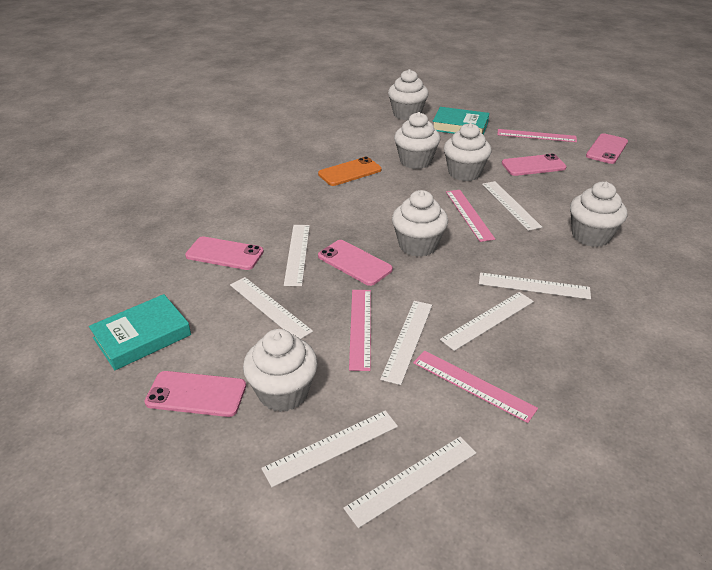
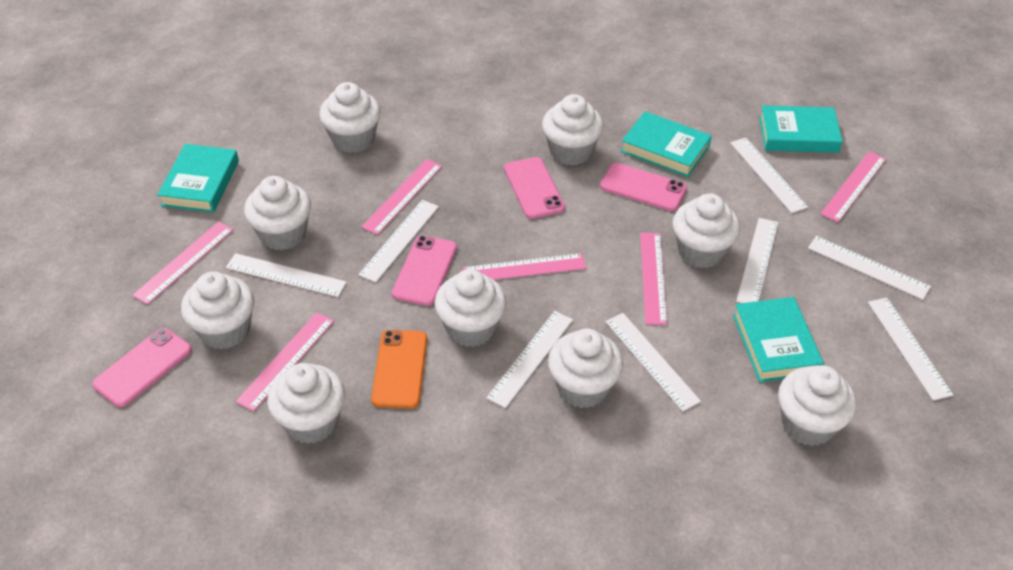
pink phone: [144,371,246,417] [185,236,264,270] [318,240,393,286] [502,154,567,176] [586,133,628,164] = 5 -> [92,328,192,407] [392,235,457,306] [504,157,565,219] [600,163,687,211] = 4
pink ruler: [349,290,371,371] [413,351,538,423] [446,190,495,242] [497,129,577,142] = 4 -> [132,221,234,305] [235,312,334,412] [361,159,442,235] [462,253,586,280] [640,233,667,325] [820,151,886,222] = 6
turquoise book: [89,294,191,370] [433,107,489,135] = 2 -> [157,144,239,213] [621,111,712,177] [733,297,824,382] [759,106,843,153] = 4
white cupcake: [243,329,318,412] [388,69,429,120] [392,190,448,257] [394,112,441,169] [444,123,492,181] [570,182,627,247] = 6 -> [181,271,254,349] [244,176,311,250] [267,363,345,444] [319,82,381,153] [435,269,507,347] [542,94,604,165] [548,329,623,408] [672,193,740,268] [778,365,857,446] = 9

